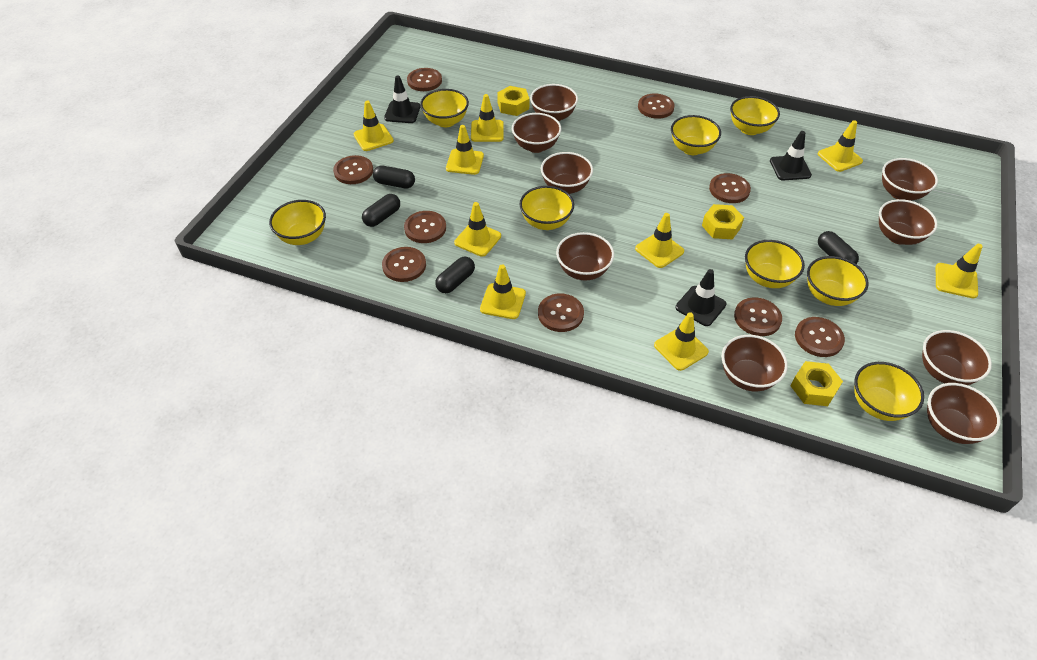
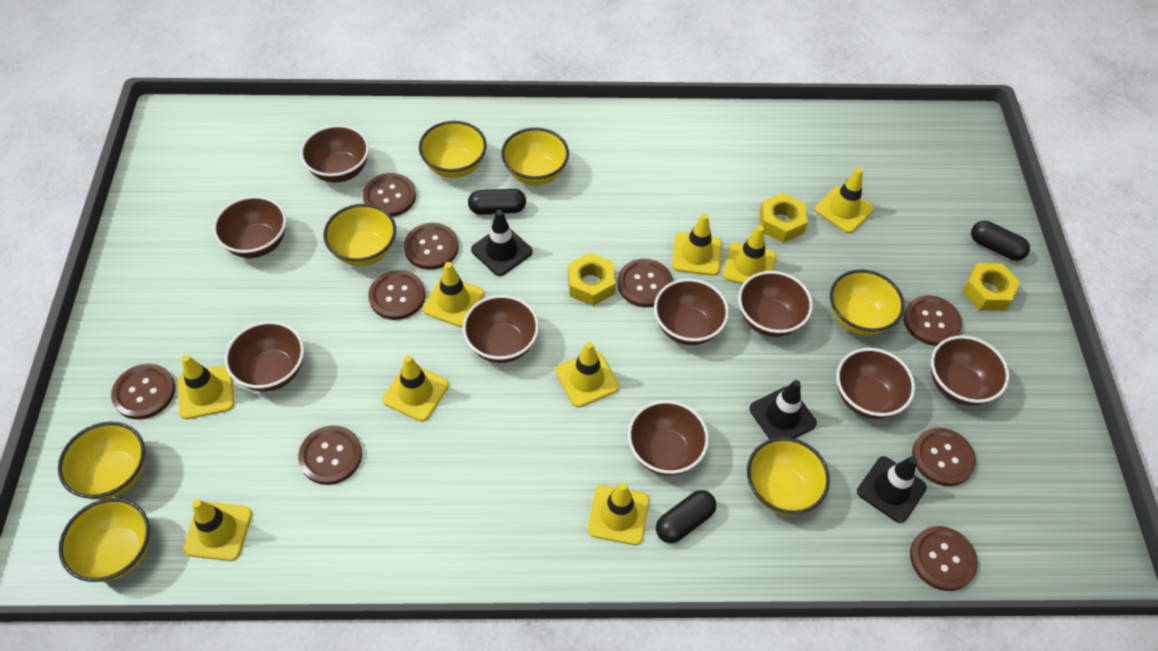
black capsule: [362,194,400,227] [373,165,415,188] [435,257,475,293] [818,231,859,264] = 4 -> [468,189,526,215] [656,490,716,543] [971,221,1030,261] = 3
yellow bowl: [269,200,326,245] [420,89,469,127] [519,186,574,230] [671,115,721,155] [730,96,780,135] [745,240,805,288] [807,256,869,306] [854,362,924,421] = 8 -> [58,422,145,500] [59,498,150,582] [323,204,396,266] [419,121,487,178] [501,128,569,185] [747,437,830,515] [830,270,905,336] = 7

